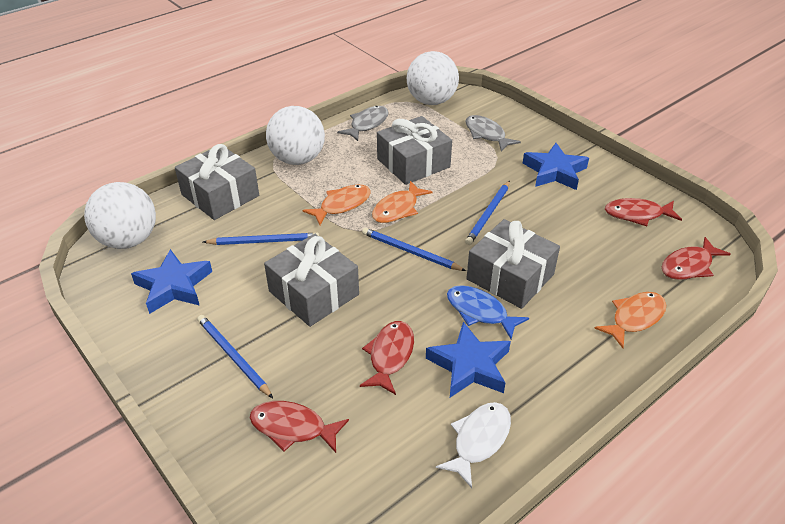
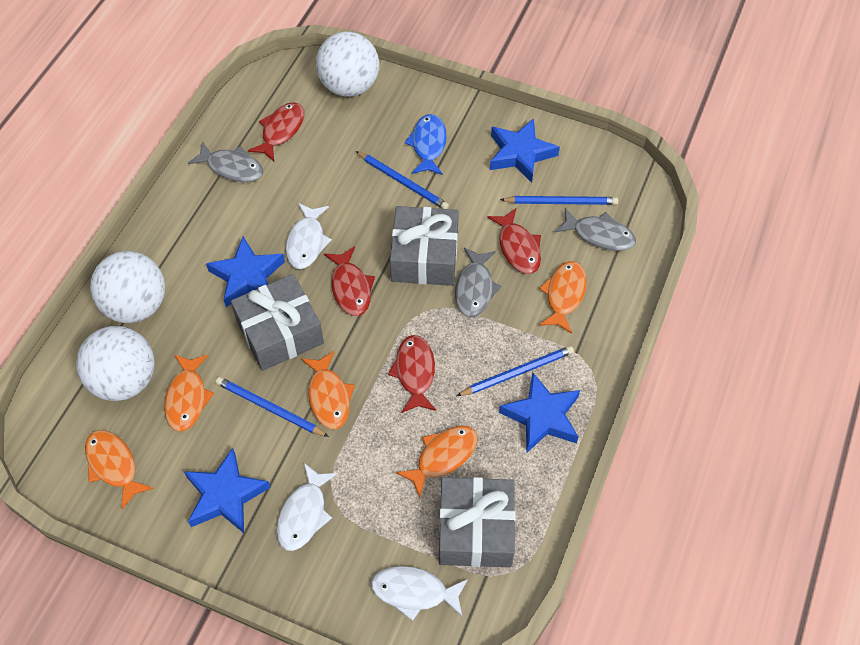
blue star: [131,249,212,314] [426,322,511,397] [523,143,589,190] = 3 -> [184,448,271,533] [206,237,285,307] [490,118,560,183] [499,372,580,453] = 4
grey fish: [337,106,388,141] [465,115,521,152] = 2 -> [188,141,263,182] [455,248,501,317] [555,208,636,251] = 3
grey gift: [175,144,259,220] [264,234,359,327] [377,116,452,185] [466,219,560,309] = 4 -> [231,274,324,371] [390,206,459,286] [439,477,516,567] = 3
orange fish: [302,184,371,225] [372,181,433,223] [594,292,666,348] = 3 -> [85,430,154,509] [164,354,214,432] [301,351,355,429] [396,426,477,498] [539,261,587,334] = 5
white fish: [436,402,511,488] = 1 -> [276,463,338,551] [286,203,332,269] [371,566,468,621] = 3

